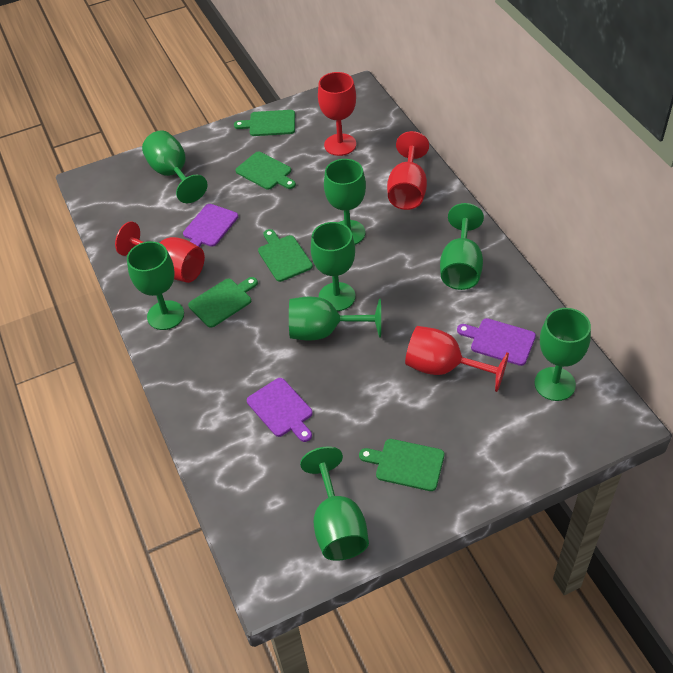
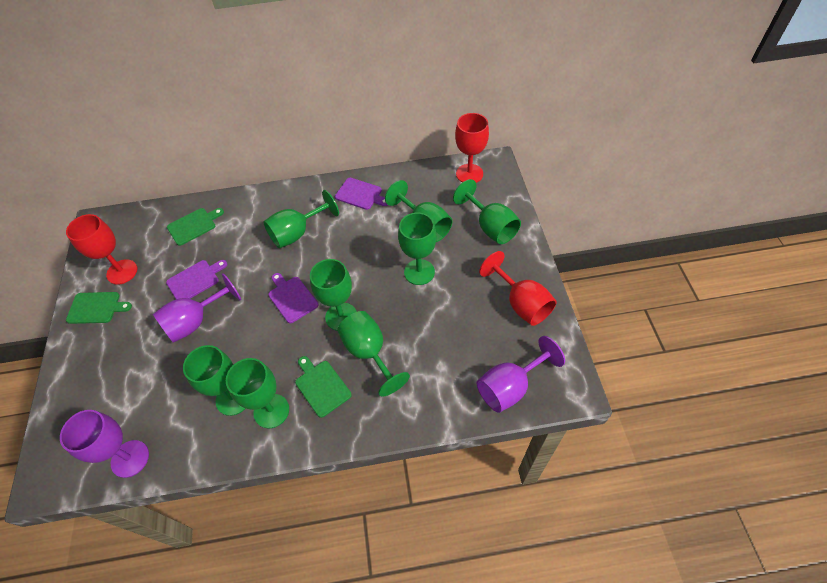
green cutting board: [188,277,258,328] [234,110,295,136] [236,152,296,190] [258,229,313,282] [359,439,444,491] = 5 -> [66,292,132,324] [167,208,224,246] [295,356,352,418] = 3
purple goblet: none = 0 -> [60,410,149,478] [153,273,241,342] [477,336,565,413] = 3
red goblet: [115,221,205,283] [318,72,356,156] [387,131,429,210] [405,326,509,392] = 4 -> [66,214,137,285] [455,113,489,183] [479,251,557,326] = 3

